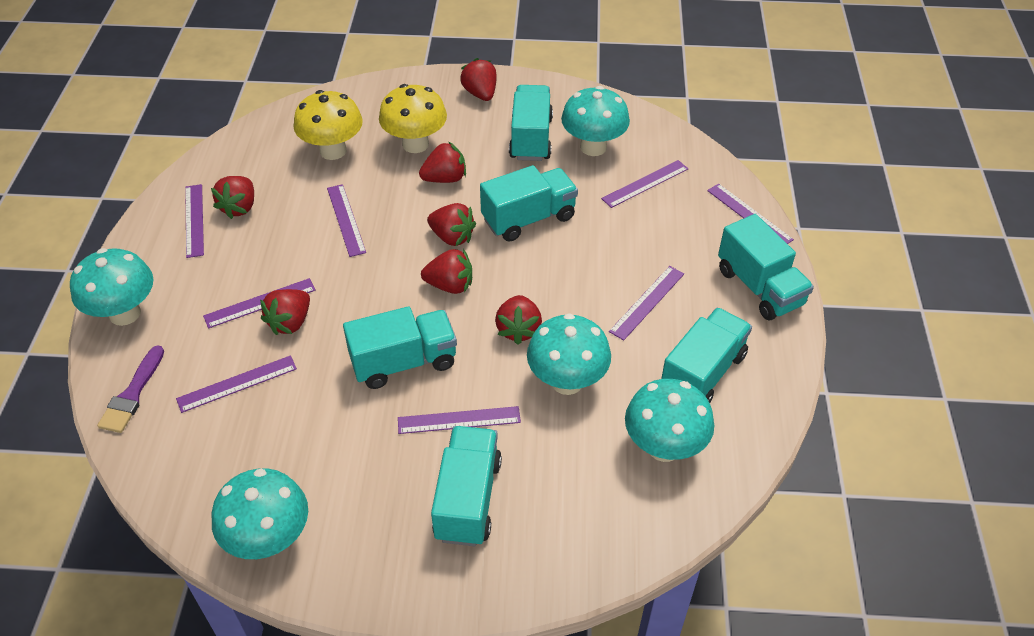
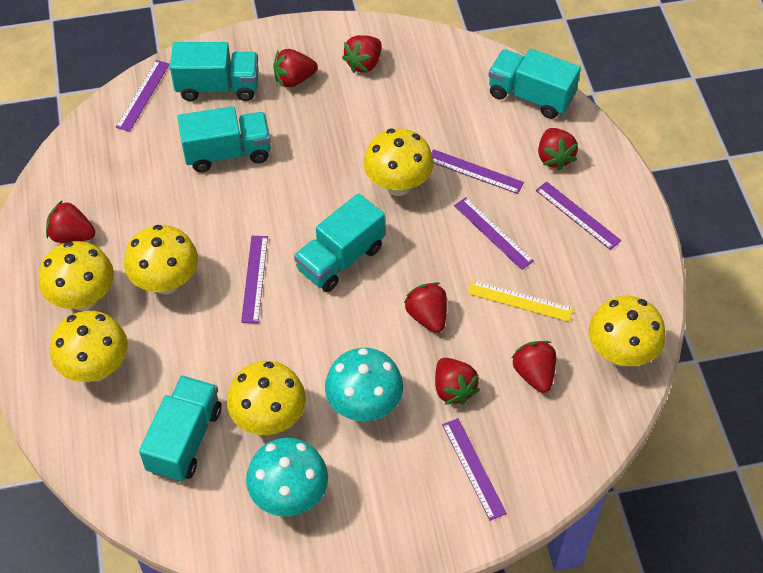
purple brush: [97,345,164,433] = 1 -> none = 0
purple ruler: [176,355,297,413] [185,184,204,258] [203,278,316,329] [327,184,366,257] [398,406,521,434] [601,160,688,208] [609,266,684,340] [707,184,794,244] = 8 -> [116,60,170,132] [241,236,268,323] [431,149,524,194] [442,418,507,521] [454,197,534,270] [536,181,621,250] = 6
turquoise mushroom: [70,248,153,326] [212,468,308,559] [527,313,611,395] [561,86,630,156] [625,379,714,462] = 5 -> [246,438,328,516] [325,348,403,421] = 2
turquoise truck: [343,306,457,389] [431,426,502,546] [480,165,578,242] [509,85,553,161] [661,308,752,403] [718,214,814,320] = 6 -> [139,376,222,482] [170,42,259,101] [178,106,271,172] [294,193,385,292] [488,49,581,119] = 5
yellow mushroom: [294,90,363,160] [379,84,447,153] = 2 -> [39,241,114,311] [50,311,128,382] [124,225,198,294] [227,361,306,435] [363,128,434,196] [589,296,666,366] = 6
yellow ruler: none = 0 -> [467,280,574,322] = 1

